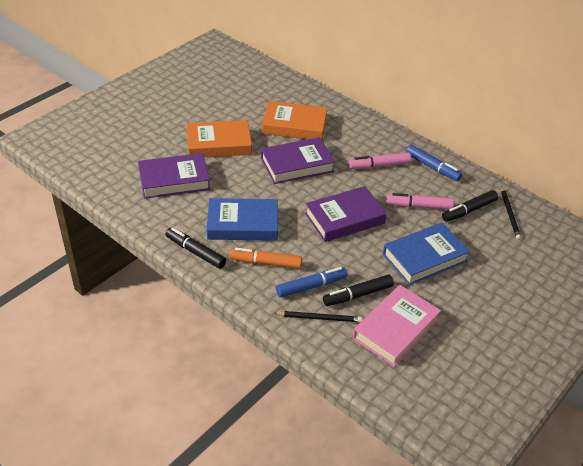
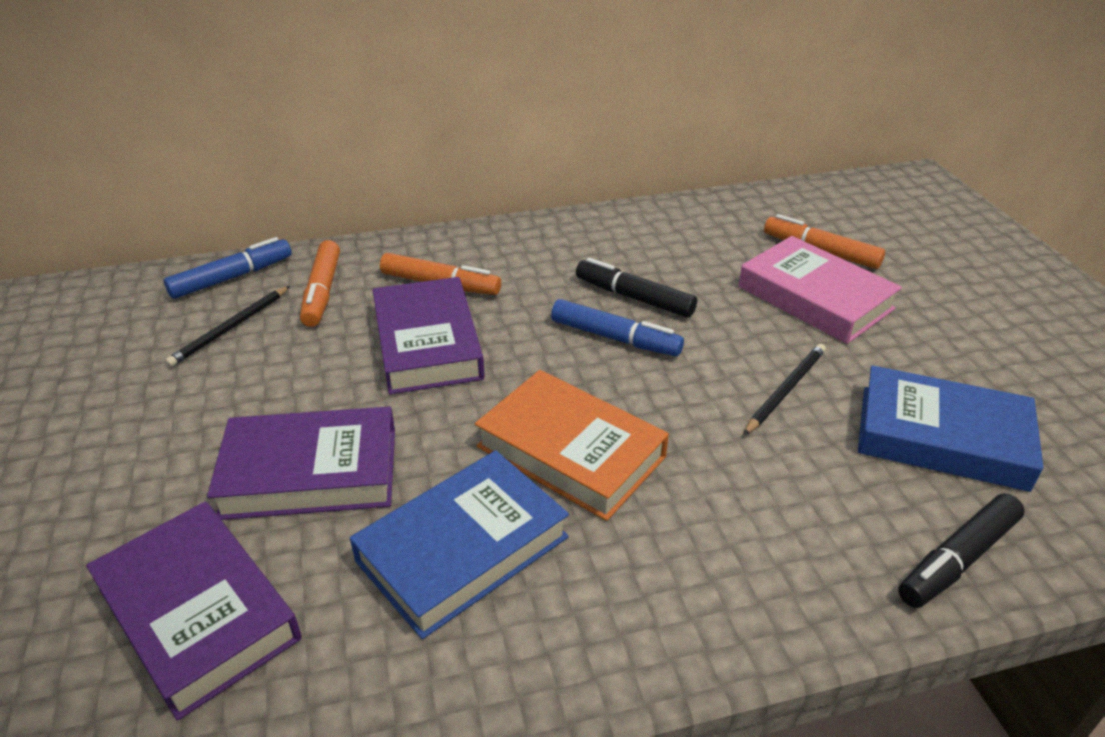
black marker: [166,228,226,269] [323,275,394,306] [442,190,498,222] = 3 -> [576,258,697,318] [898,494,1025,608] = 2
orange book: [186,120,252,158] [262,101,327,139] = 2 -> [475,370,669,521] = 1
orange marker: [229,248,302,269] = 1 -> [300,240,340,327] [380,253,501,295] [764,214,885,269] = 3
pink marker: [349,152,411,169] [386,193,454,209] = 2 -> none = 0

